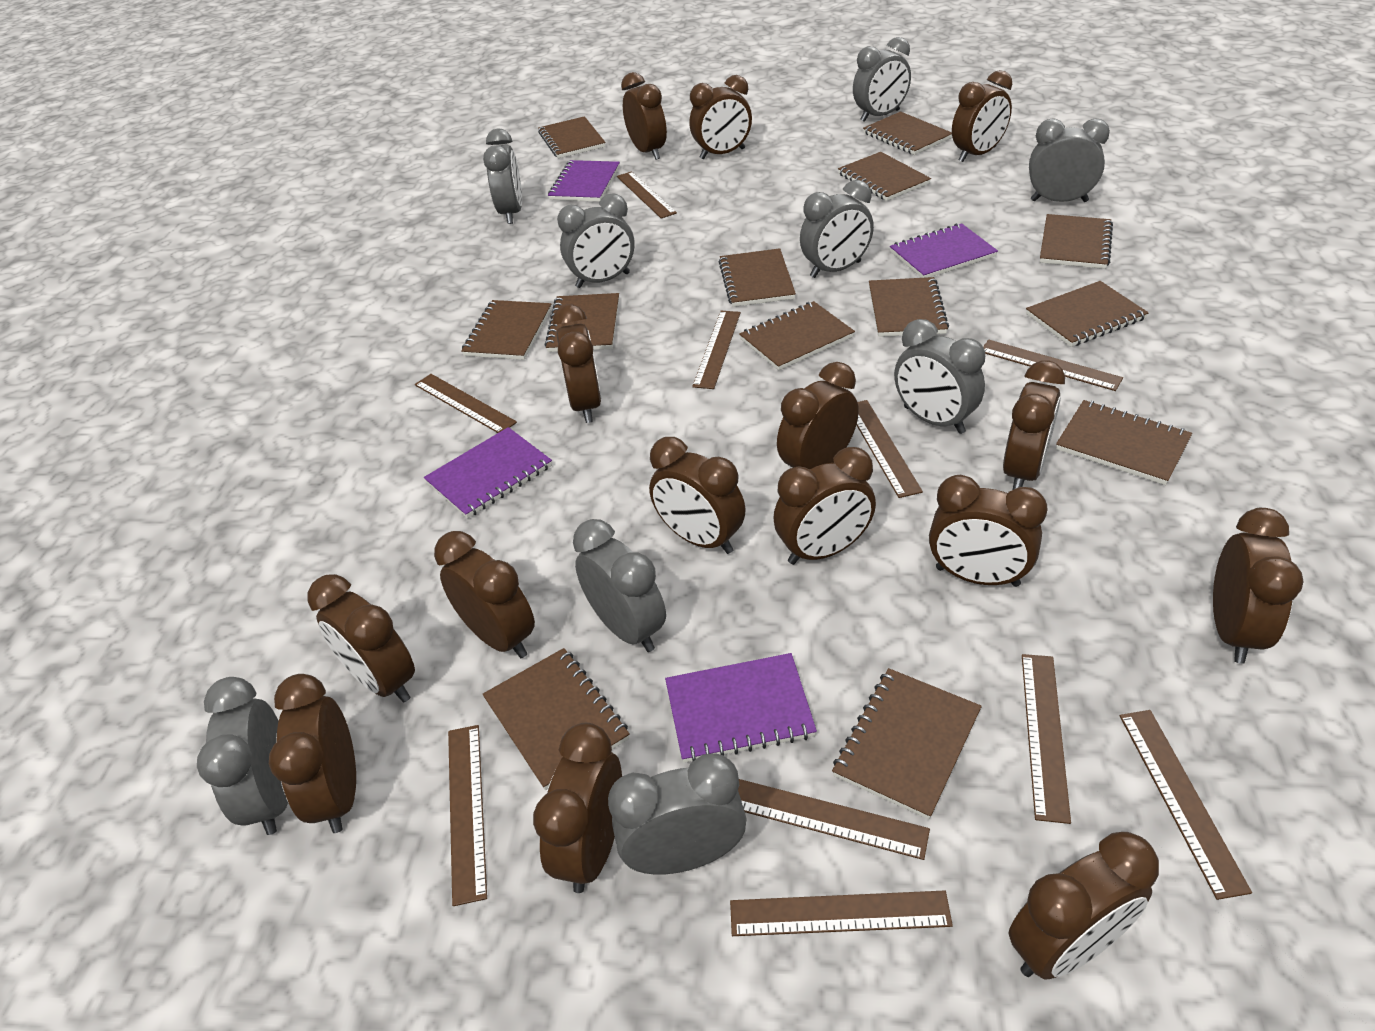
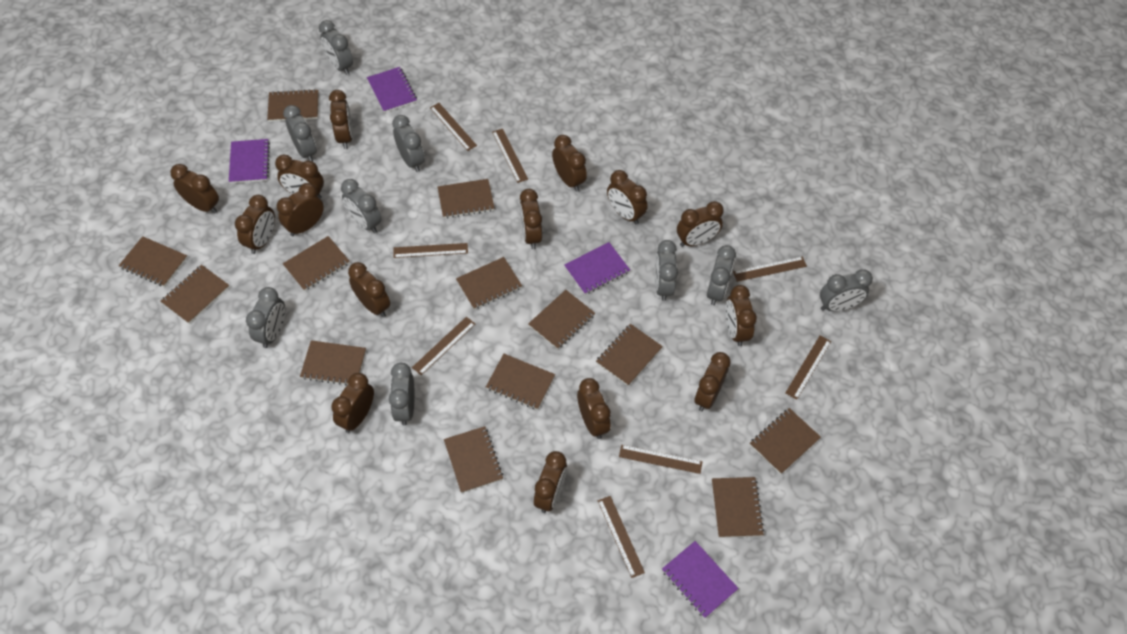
brown ruler: [415,374,517,433] [448,725,487,906] [617,171,677,218] [692,311,741,389] [730,891,953,936] [738,779,930,860] [856,400,923,498] [983,340,1123,391] [1022,654,1071,824] [1120,710,1252,900] = 10 -> [393,243,468,258] [412,317,475,375] [430,103,477,151] [492,129,528,183] [598,496,645,578] [619,445,702,474] [733,256,807,282] [785,336,831,400] = 8

